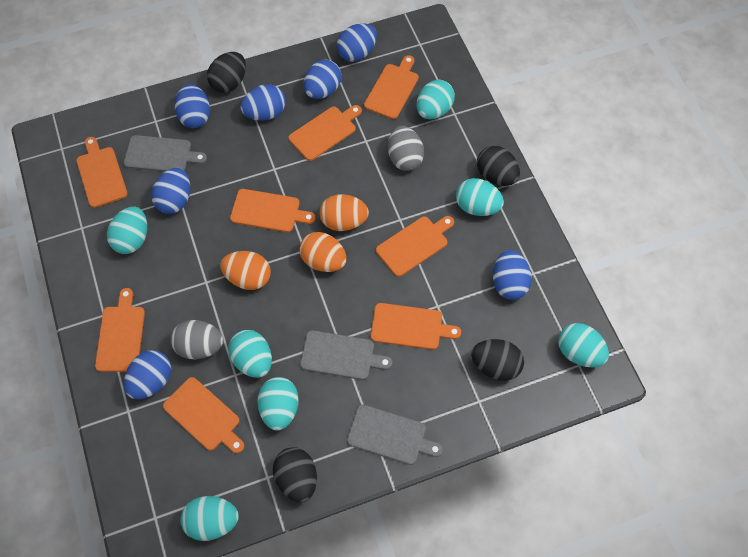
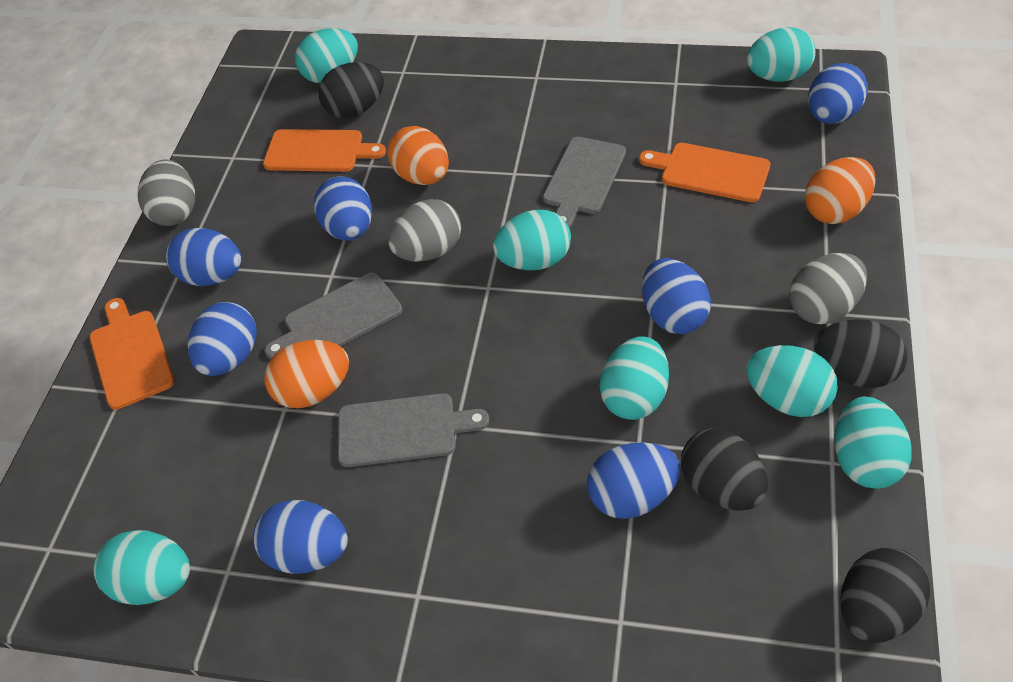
grey egg: [170,320,223,359] [388,126,424,171] = 2 -> [138,159,195,226] [388,199,461,262] [790,253,867,324] = 3
orange cutting board: [76,137,128,208] [95,288,145,372] [163,377,244,453] [230,189,316,232] [288,105,362,161] [364,55,419,119] [371,303,461,350] [376,216,454,277] = 8 -> [90,298,175,410] [263,129,386,172] [639,143,770,202] = 3

